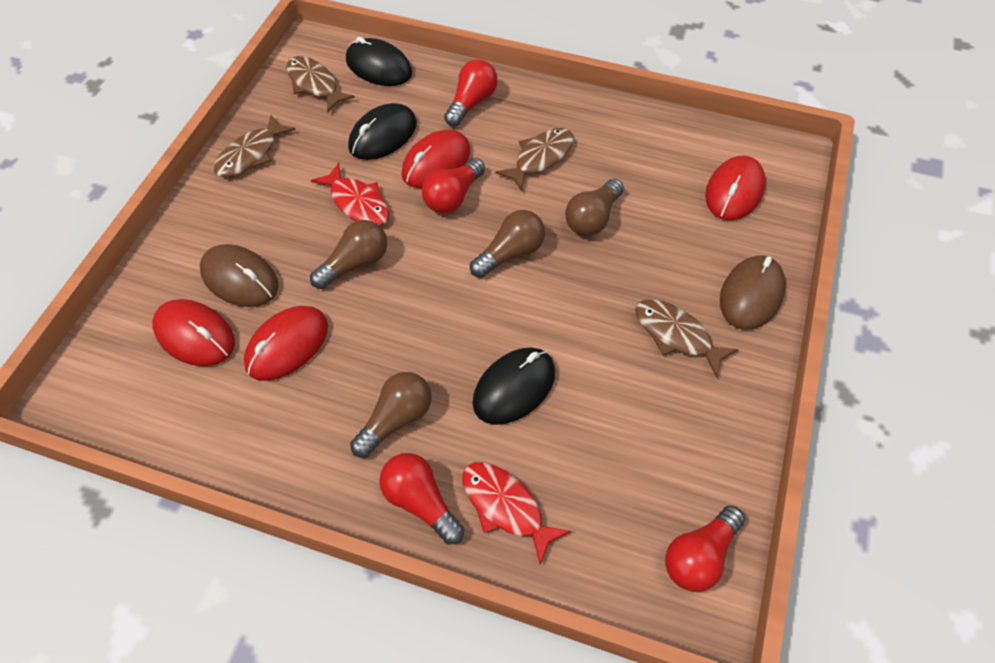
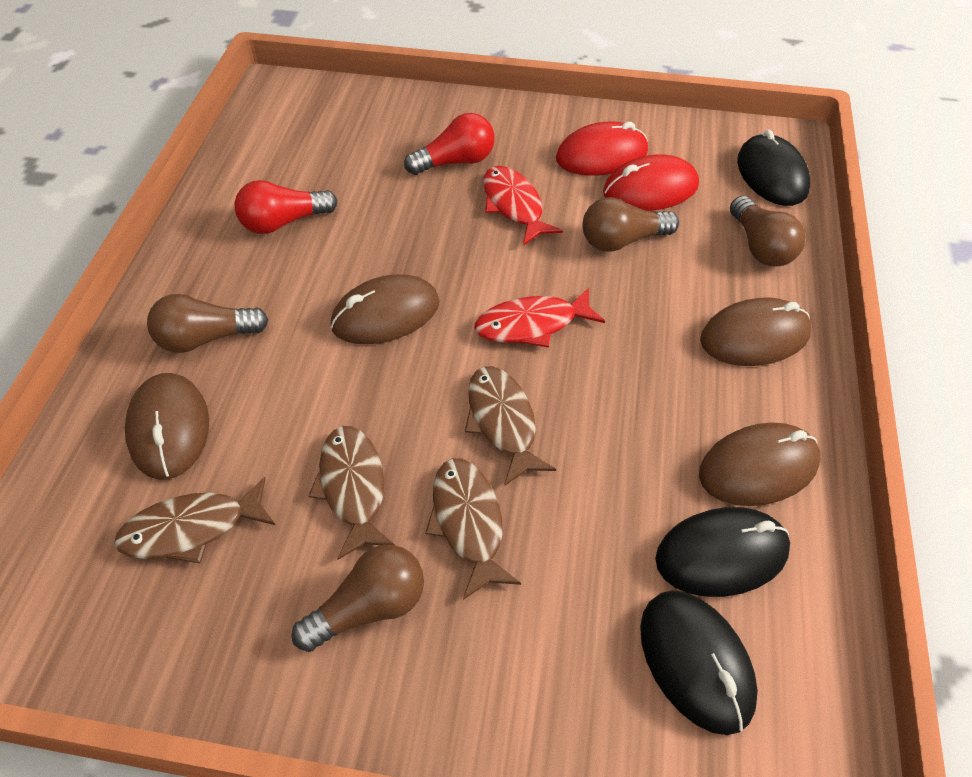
brown mouse: [200,244,279,307] [720,255,786,330] = 2 -> [125,373,209,480] [331,274,439,344] [699,422,820,506] [700,298,811,366] = 4
red light bulb: [379,453,464,544] [422,158,485,214] [444,59,498,126] [665,505,745,592] = 4 -> [234,180,338,234] [404,113,495,175] = 2
red mouse: [152,299,235,366] [244,306,328,381] [402,130,470,189] [705,155,766,220] = 4 -> [556,122,648,176] [603,154,699,211] = 2

